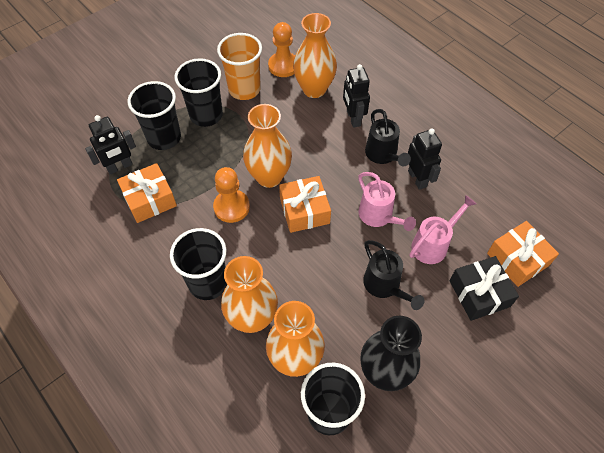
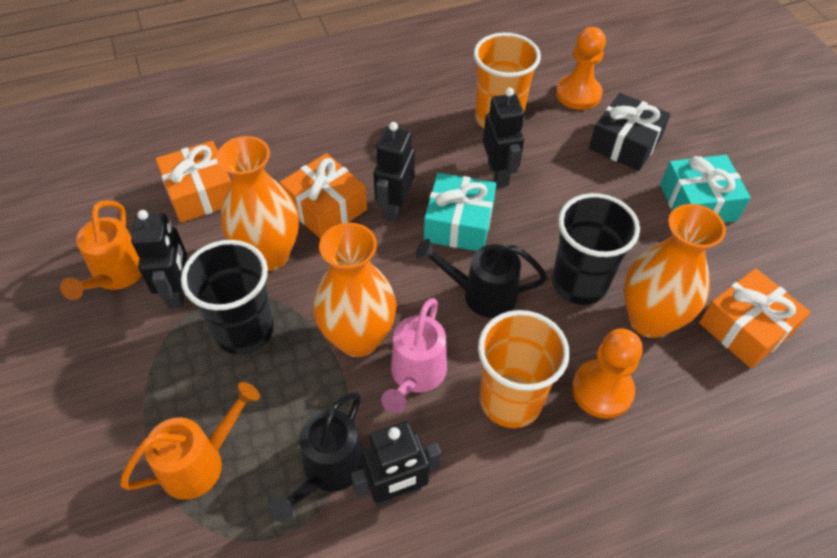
black cup: [128,81,181,150] [170,228,227,300] [174,58,223,127] [301,363,365,435] = 4 -> [181,240,274,355] [552,193,640,305] = 2
black robot: [85,115,136,174] [343,64,370,128] [408,128,442,190] = 3 -> [131,210,187,308] [351,421,441,506] [373,122,415,222] [483,88,524,187] = 4
black vase: [360,316,422,391] = 1 -> none = 0
orange cup: [217,33,262,100] = 1 -> [474,33,541,128] [478,310,570,428] = 2
orange vase: [221,256,278,333] [243,104,292,188] [266,301,325,377] [293,13,337,98] = 4 -> [217,136,299,271] [313,223,396,357] [624,204,726,338] = 3
orange watering can: none = 0 -> [60,200,142,300] [120,382,260,500] = 2
pink watering can: [358,172,416,231] [410,195,477,264] = 2 -> [381,298,447,413] = 1
turquoise gift: none = 0 -> [424,173,496,251] [660,155,751,223] = 2

